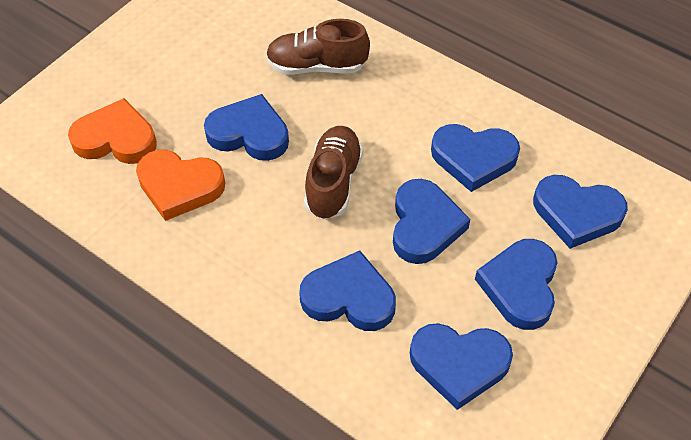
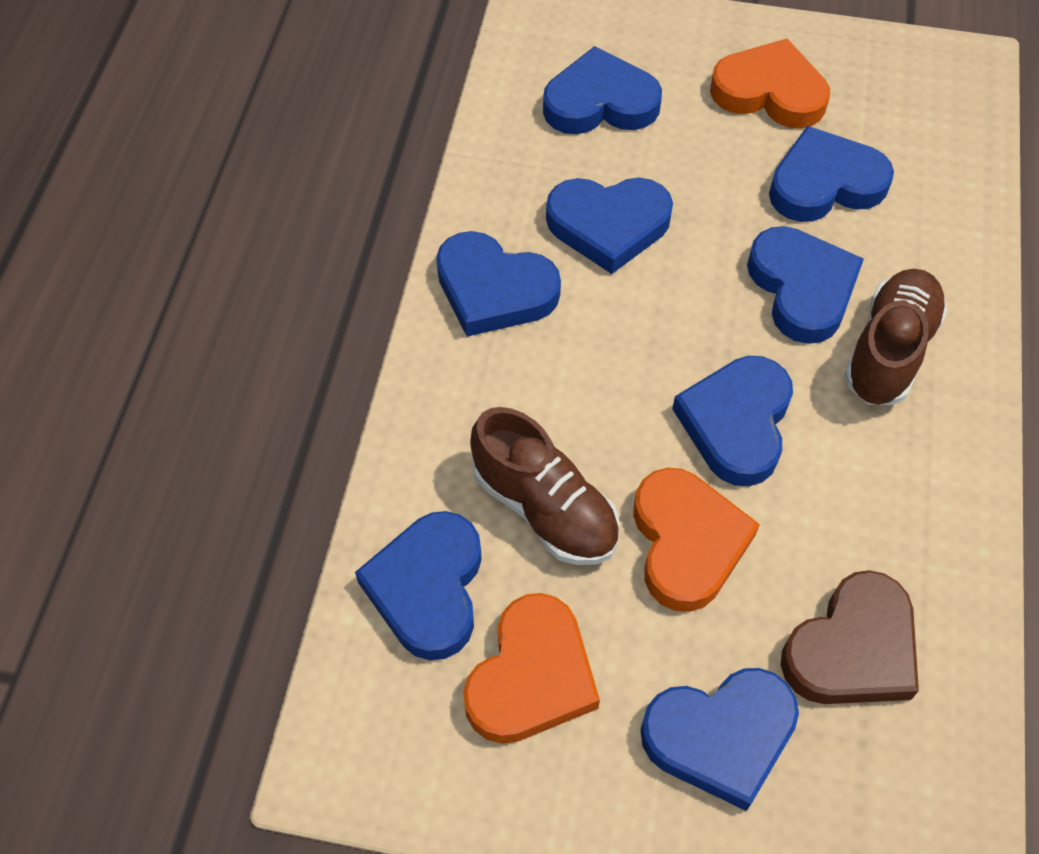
blue heart: [204,94,289,161] [299,251,396,331] [393,179,470,264] [410,323,513,410] [431,124,520,192] [475,239,557,330] [533,175,628,249] = 7 -> [355,511,482,660] [436,231,561,337] [543,46,662,134] [546,178,673,274] [641,668,799,811] [672,356,793,486] [747,226,864,344] [769,126,894,222] = 8
brown heart: none = 0 -> [781,570,919,704] = 1
orange heart: [68,98,157,164] [136,150,225,221] = 2 -> [463,593,600,744] [633,468,760,612] [710,39,830,129] = 3

